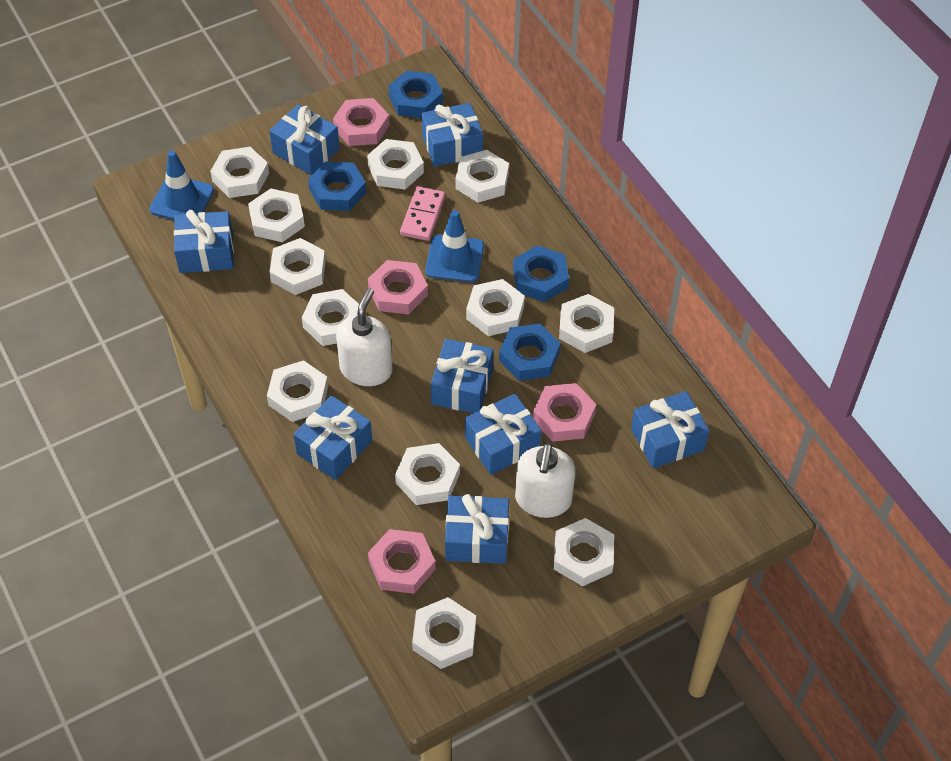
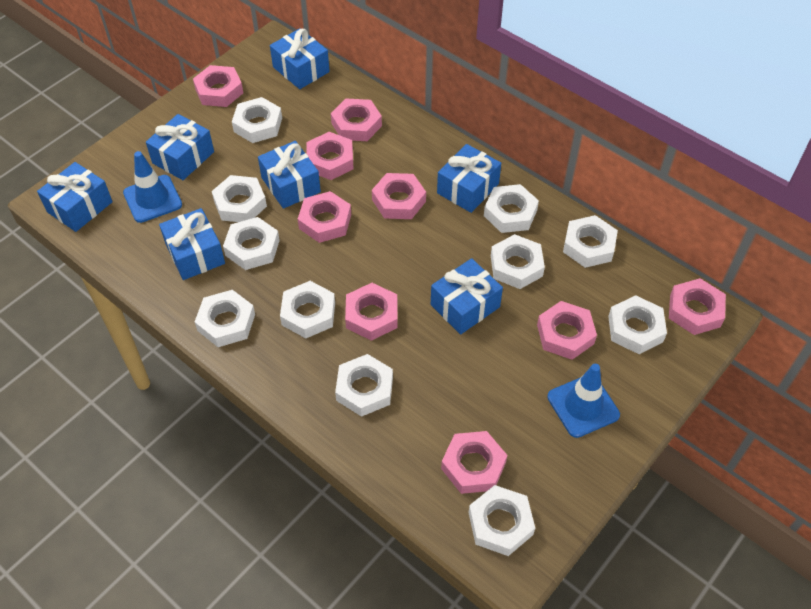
blue gift: [174,210,234,273] [269,104,340,175] [293,395,372,480] [422,103,483,167] [431,339,493,413] [445,494,509,564] [465,394,542,475] [631,391,709,469] = 8 -> [37,162,113,232] [146,114,214,180] [159,208,225,280] [258,141,321,209] [270,28,330,89] [431,258,503,335] [437,144,501,213] = 7
blue nut: [308,161,366,211] [388,71,443,118] [499,324,560,381] [513,245,569,302] = 4 -> none = 0
pink domino: [400,186,445,241] = 1 -> none = 0
pink nut: [333,98,390,146] [368,260,428,314] [368,529,435,594] [533,383,596,442] = 4 -> [193,65,243,107] [298,191,351,243] [307,132,353,180] [331,99,382,141] [345,283,398,341] [372,173,426,219] [441,431,507,494] [537,301,597,360] [669,278,726,335] = 9
white nut: [210,147,269,198] [248,188,305,242] [267,360,328,422] [270,238,326,295] [302,289,359,346] [367,139,424,189] [395,443,460,505] [412,597,476,669] [455,150,509,203] [466,279,525,336] [554,518,614,586] [559,294,614,353] = 12 -> [195,290,255,347] [212,175,267,222] [223,217,280,270] [232,97,282,143] [280,281,335,338] [335,354,393,417] [468,485,535,556] [484,184,539,233] [491,234,545,289] [563,215,618,268] [608,295,667,354] = 11
white soap dispenser: [336,288,393,386] [515,443,575,518] = 2 -> none = 0

